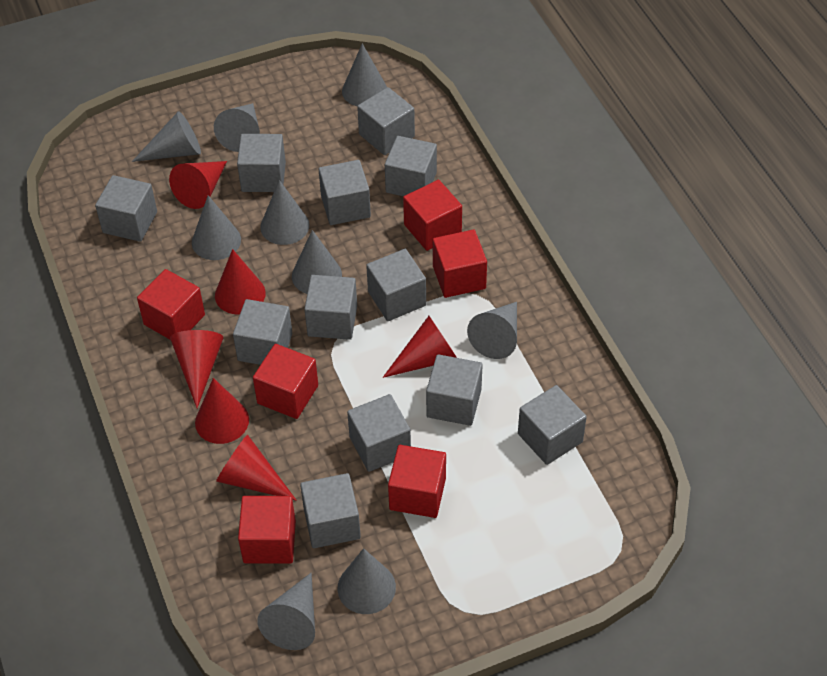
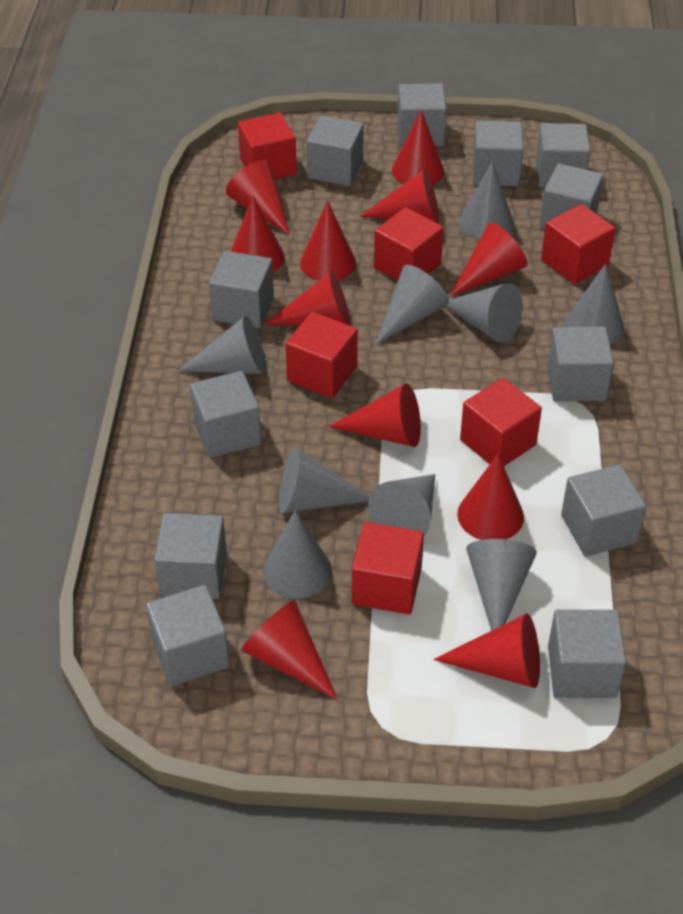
red cone: [169,161,227,209] [170,330,223,408] [195,378,249,444] [215,249,266,314] [216,434,297,501] [383,316,457,378] = 6 -> [226,160,290,235] [231,196,285,272] [241,600,338,700] [264,271,350,326] [300,201,356,281] [328,383,421,447] [360,170,439,223] [392,110,444,185] [433,613,540,688] [450,223,527,296] [457,454,524,540] = 11

